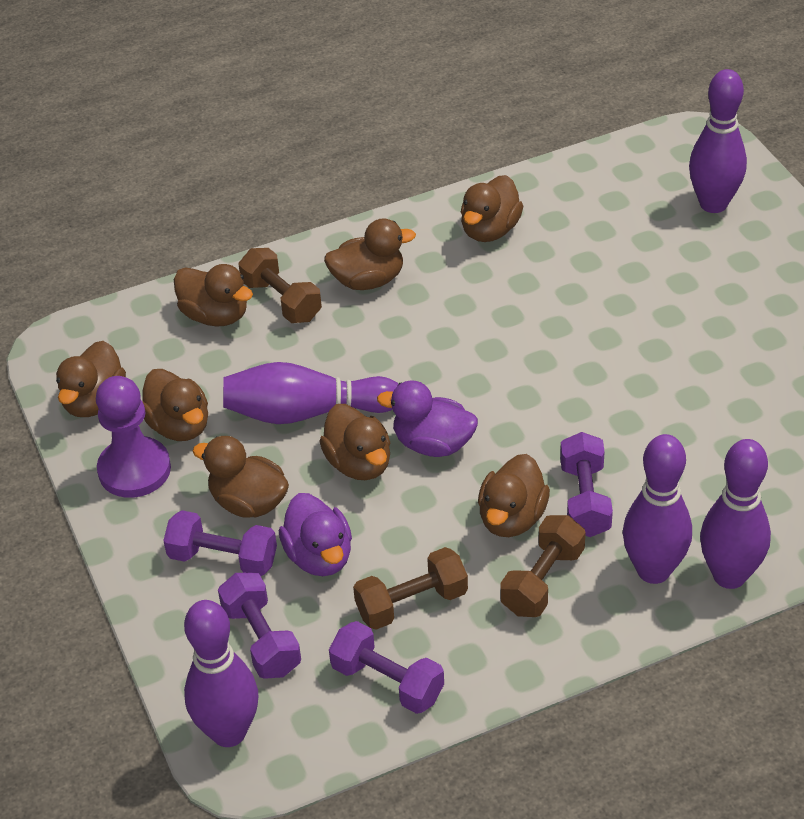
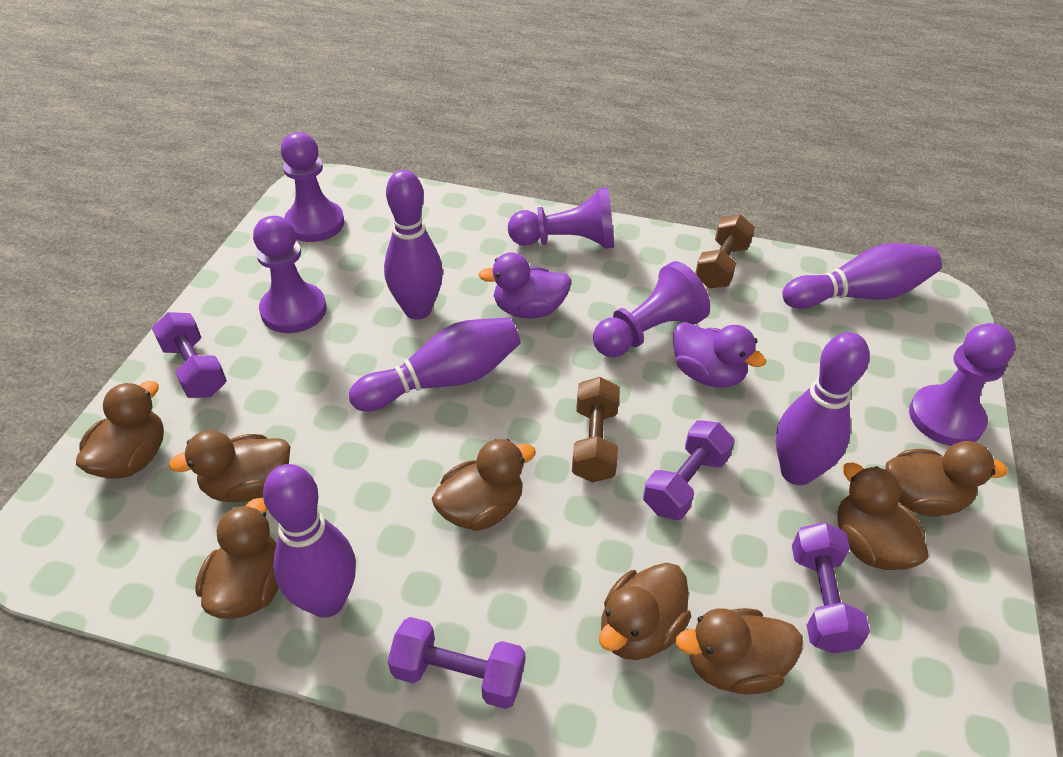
brown dumbbell: [239,248,322,323] [353,547,468,630] [500,515,586,617] = 3 -> [572,377,620,483] [695,214,755,288] = 2
purple pawn: [96,376,171,498] = 1 -> [253,216,326,333] [281,132,344,242] [508,187,614,249] [593,261,710,357] [909,323,1016,446] = 5

